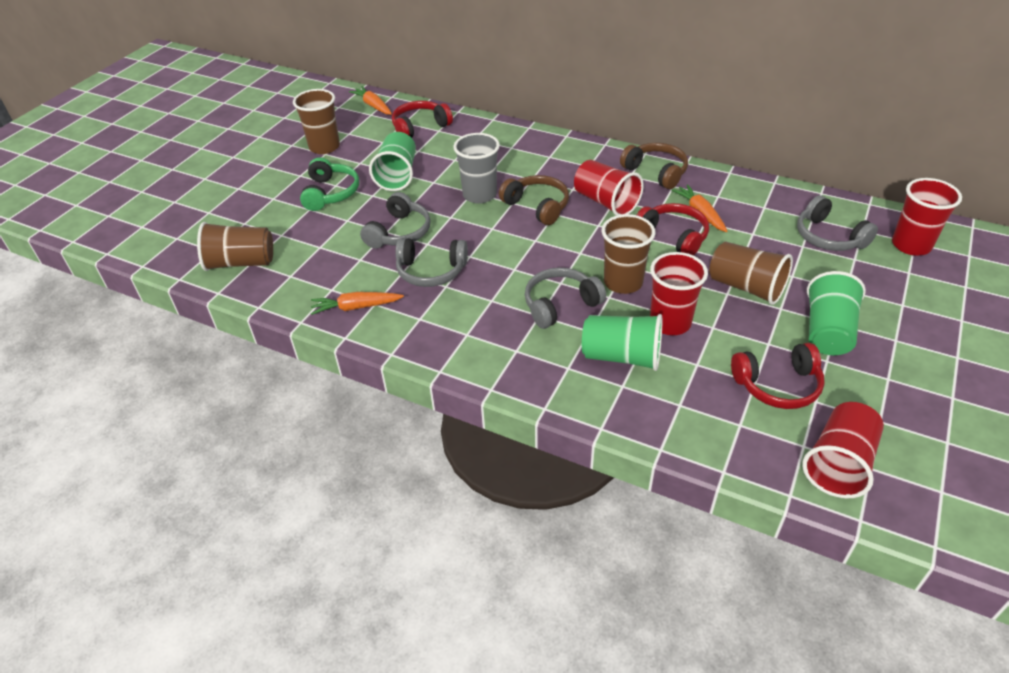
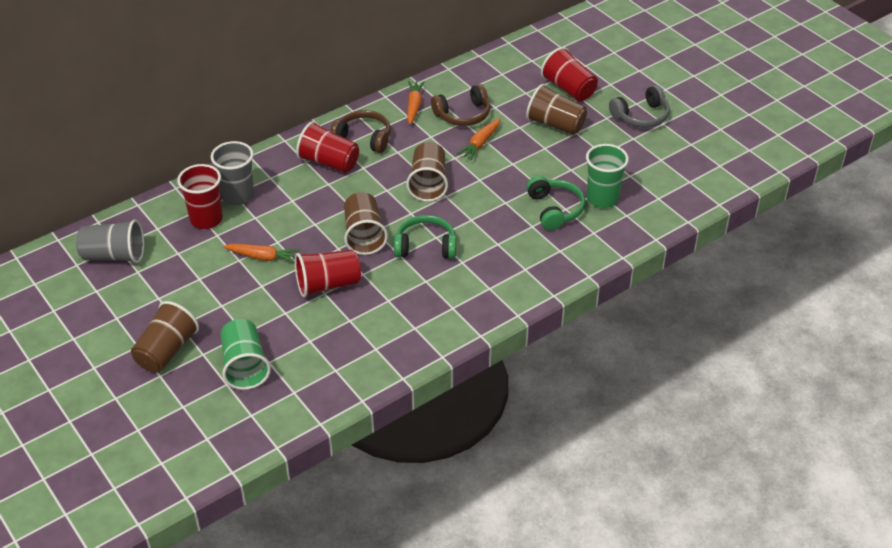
green cup: [369,132,416,191] [582,314,662,371] [807,271,866,355] = 3 -> [220,319,271,390] [586,144,629,208] = 2
green headphones: [300,157,359,211] = 1 -> [394,215,456,259] [526,176,585,230] = 2
grey cup: [453,133,500,204] = 1 -> [76,219,144,263] [211,141,254,205] = 2
grey headphones: [360,192,431,249] [395,238,468,287] [525,268,606,329] [797,195,878,251] = 4 -> [609,85,670,128] = 1
red headphones: [392,101,453,138] [637,203,709,256] [731,343,825,409] = 3 -> none = 0

